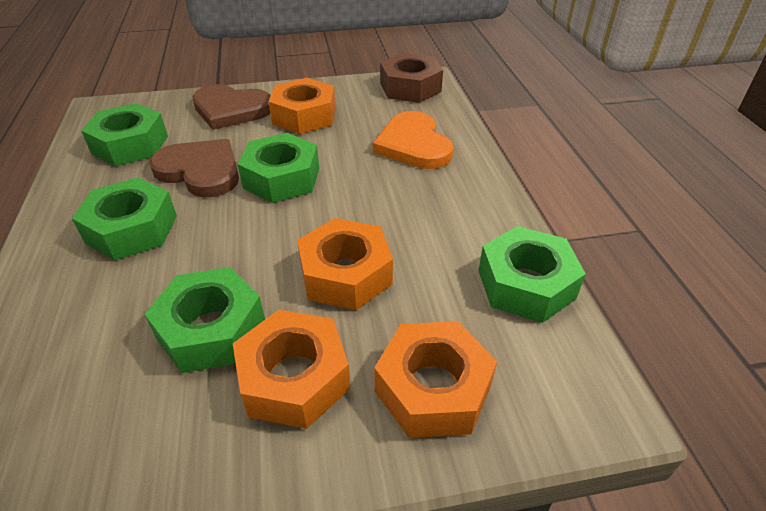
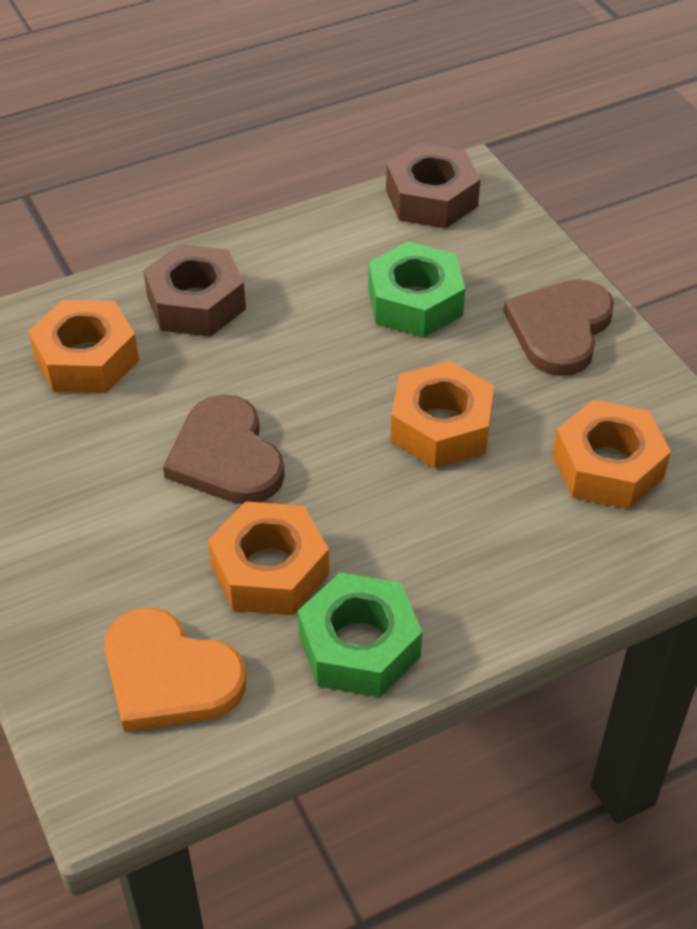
brown nut: [380,53,443,103] = 1 -> [143,244,246,337] [386,143,480,228] = 2
green nut: [72,178,177,260] [81,103,168,166] [145,267,265,373] [238,133,319,203] [478,226,586,323] = 5 -> [298,572,422,697] [368,241,465,337] = 2

